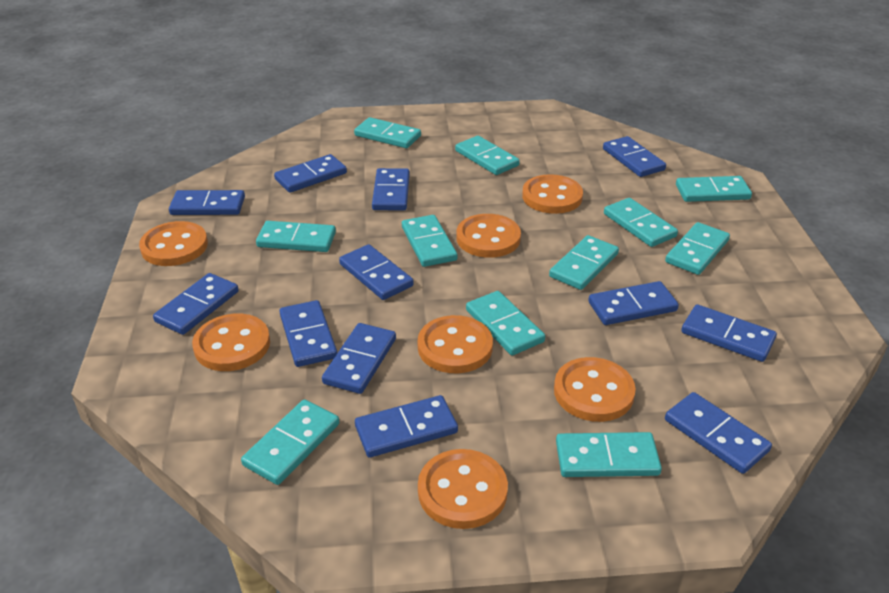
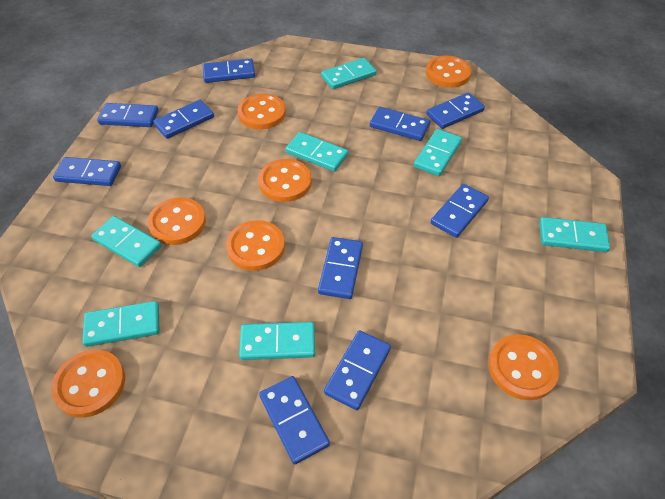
blue domino: [153,273,239,335] [169,190,245,215] [274,154,347,193] [279,300,337,367] [322,323,396,394] [339,244,414,300] [355,395,458,458] [372,168,410,210] [589,281,679,325] [603,136,666,177] [665,392,772,474] [681,304,777,362] = 12 -> [53,157,121,186] [97,103,159,127] [153,100,214,139] [203,59,255,83] [259,376,330,464] [318,237,363,299] [324,330,391,410] [370,107,430,141] [426,93,485,129] [431,184,489,238] = 10
turquoise domino: [241,399,339,485] [256,221,336,252] [354,117,421,148] [402,215,457,267] [455,136,520,175] [466,291,545,356] [549,235,619,290] [556,432,662,477] [604,198,678,247] [665,222,730,275] [676,176,752,202] = 11 -> [82,301,159,347] [91,216,162,267] [239,322,315,360] [286,132,348,172] [321,58,377,89] [414,129,462,176] [539,217,610,252] = 7

